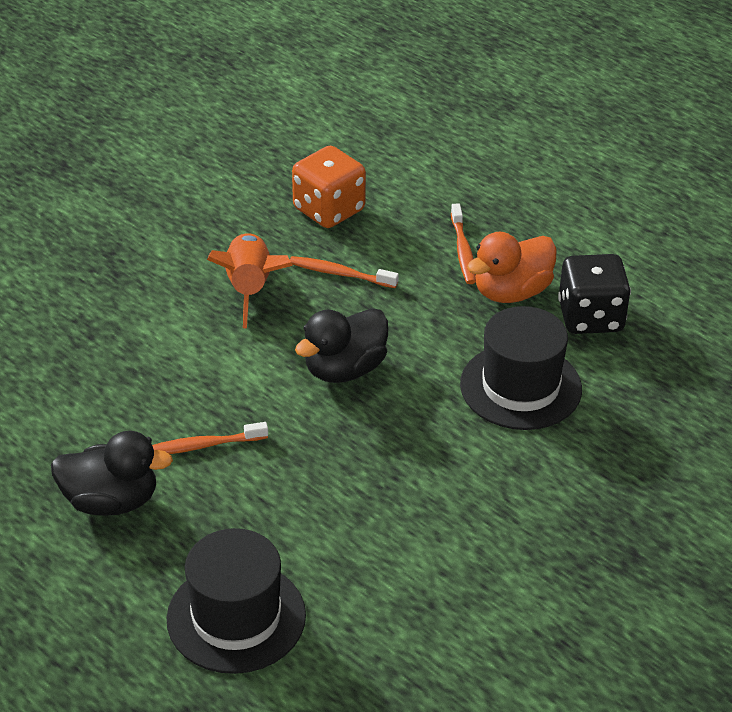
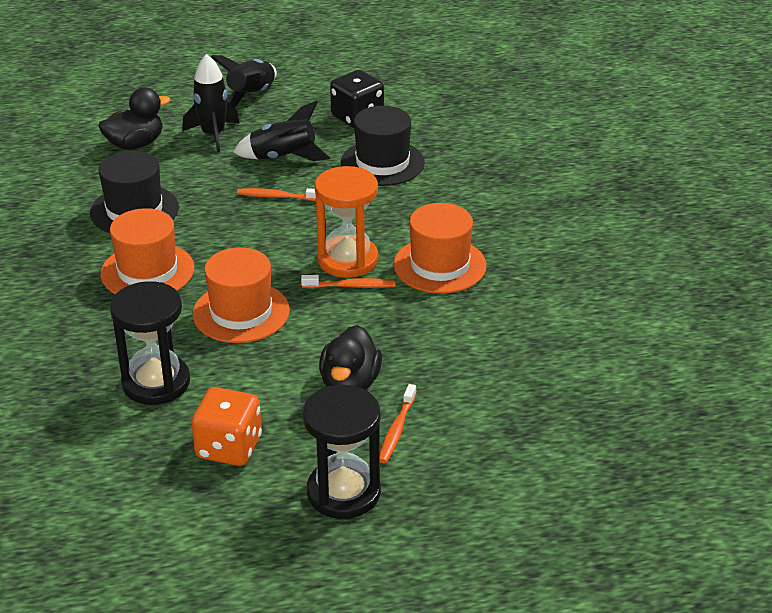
black hourglass: none = 0 -> [110,281,190,405] [303,385,381,519] = 2
black rocket: none = 0 -> [182,54,240,152] [211,55,277,108] [233,101,330,161] = 3
orange duck: [467,232,557,303] = 1 -> none = 0
orange hat: none = 0 -> [101,208,195,294] [193,247,290,343] [394,203,486,294] = 3
orange hourglass: none = 0 -> [315,166,378,278] = 1
orange rocket: [207,233,293,329] = 1 -> none = 0

